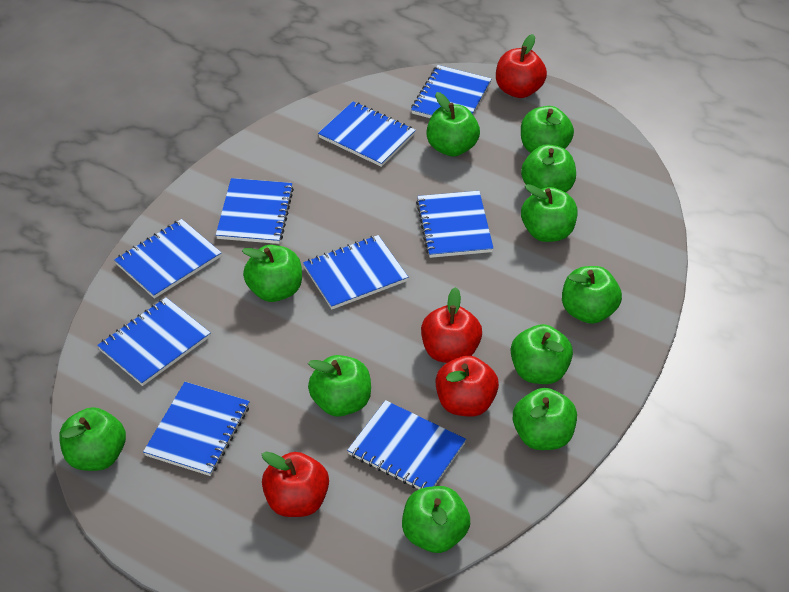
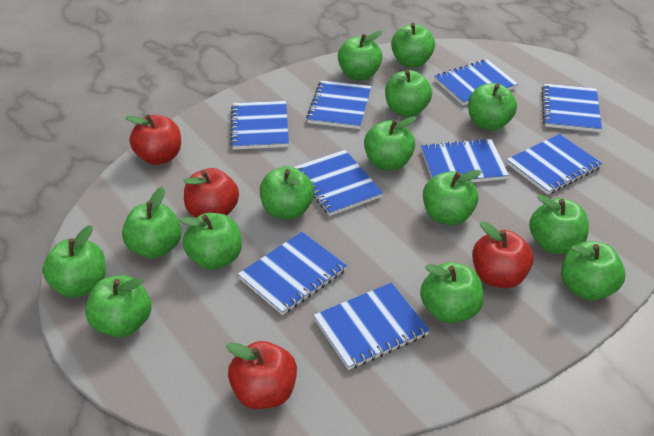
green apple: [59,407,126,471] [242,245,302,302] [308,355,371,417] [402,486,470,553] [426,92,480,157] [511,324,573,384] [513,388,577,450] [521,106,574,153] [521,144,576,192] [521,184,578,242] [562,266,622,324] = 11 -> [42,225,106,298] [85,275,151,337] [122,187,182,259] [179,213,242,270] [260,166,314,219] [338,31,382,80] [364,116,416,170] [385,70,432,117] [391,23,435,67] [420,262,484,323] [423,170,482,225] [468,83,517,131] [529,195,589,254] [561,241,625,300] = 14

